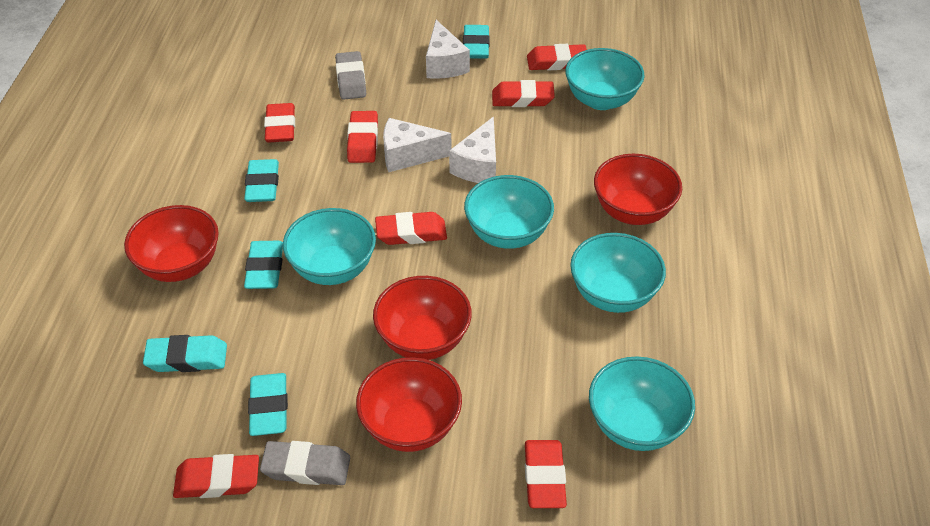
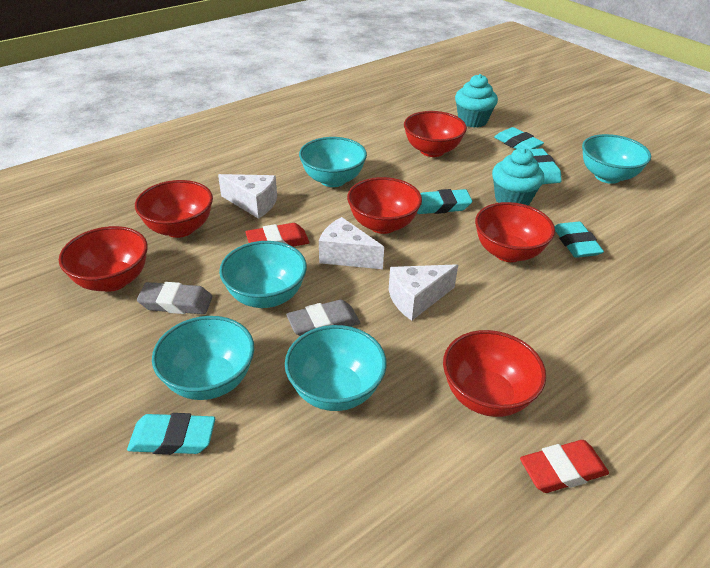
red bowl: [124,205,219,282] [356,357,462,452] [373,276,472,360] [594,154,682,225] = 4 -> [59,226,148,292] [135,180,213,238] [347,177,422,234] [404,111,467,157] [443,330,546,417] [475,202,555,262] = 6
red eraser: [173,454,259,498] [264,103,295,143] [347,111,378,163] [375,212,447,245] [492,80,555,107] [525,440,567,508] [527,44,587,70] = 7 -> [245,223,310,247] [520,440,609,493] = 2
turquoise cupcake: none = 0 -> [455,74,498,128] [492,148,544,206] = 2

